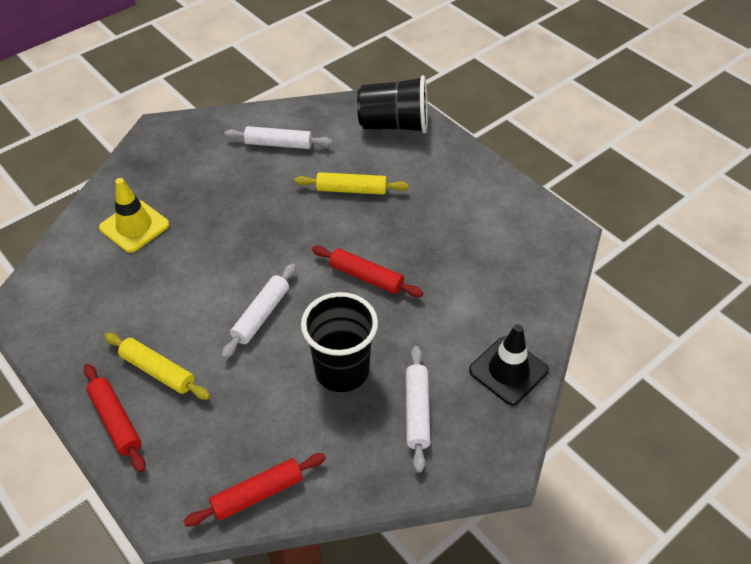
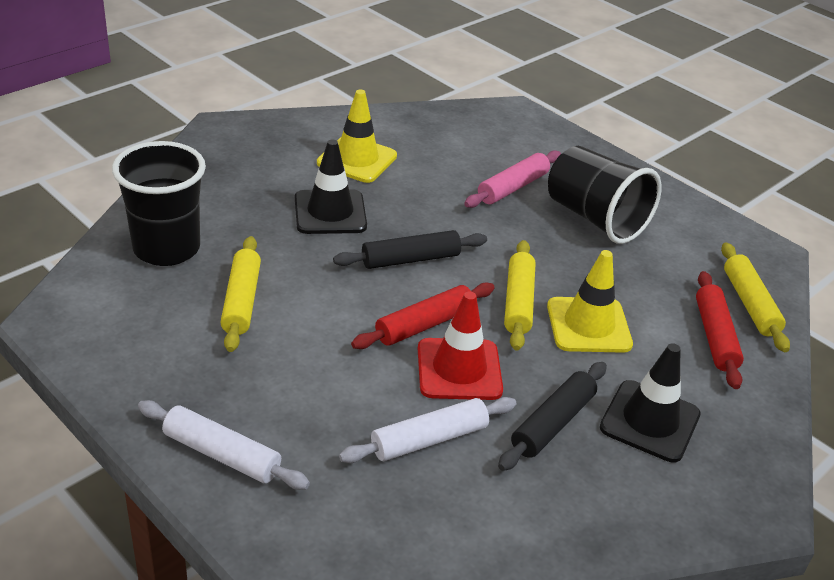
black rolling pin: none = 0 -> [333,230,487,269] [498,362,607,471] = 2
black traffic cone: [469,324,549,405] = 1 -> [295,139,367,234] [600,343,701,463] = 2
pink rolling pin: none = 0 -> [464,150,561,208] = 1
red rolling pin: [84,364,146,472] [184,453,326,527] [312,246,423,297] = 3 -> [351,283,495,349] [696,271,744,389] = 2
red traffic cone: none = 0 -> [418,291,503,400] = 1
white rolling pin: [222,264,296,359] [224,126,332,149] [406,346,431,473] = 3 -> [138,400,310,490] [339,397,516,463] = 2
yellow rolling pin: [104,333,210,400] [295,172,409,195] = 2 -> [220,236,261,352] [504,240,536,351] [721,242,790,352] = 3
yellow traffic cone: [99,178,169,253] = 1 -> [317,90,397,183] [547,250,633,353] = 2

